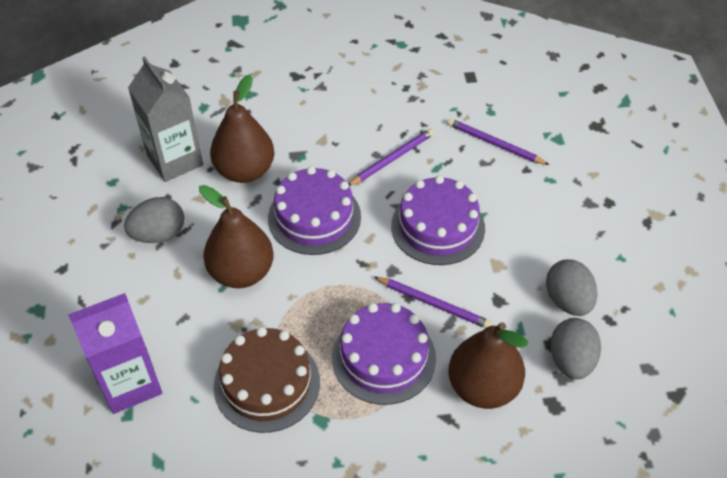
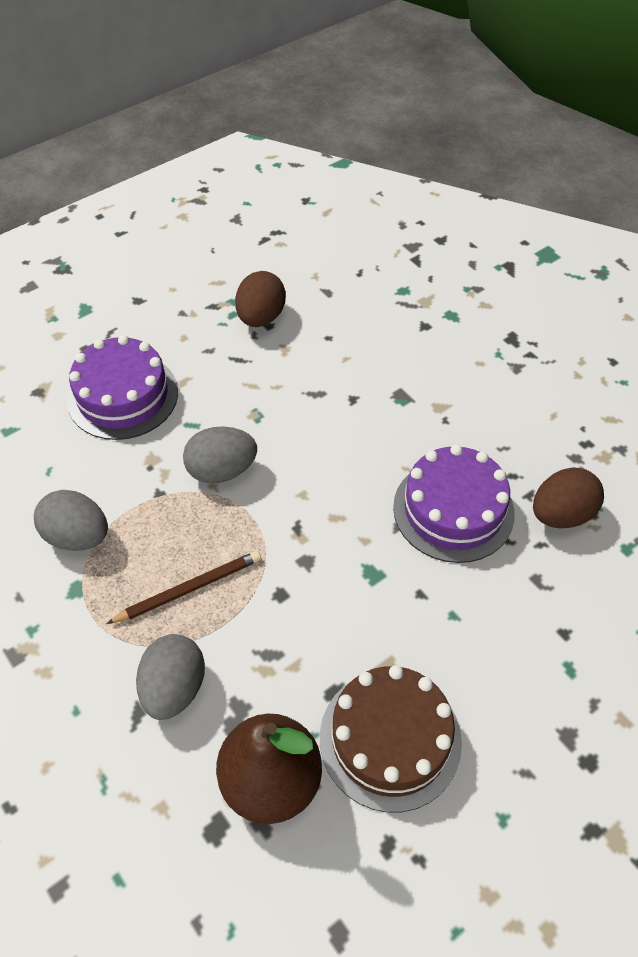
brown egg: none = 0 -> [235,271,286,327] [533,467,604,528] = 2
brown pear: [199,185,274,288] [210,74,274,183] [448,322,528,409] = 3 -> [216,714,322,824] = 1
brown pencil: none = 0 -> [106,551,261,624] = 1
grey carton: [128,56,203,182] = 1 -> none = 0
purple cake: [268,166,361,255] [332,303,436,405] [391,176,485,265] = 3 -> [67,335,178,440] [393,444,515,563] = 2
purple carton: [68,293,162,414] = 1 -> none = 0
purple pencil: [349,129,434,186] [374,277,492,328] [447,118,549,165] = 3 -> none = 0

